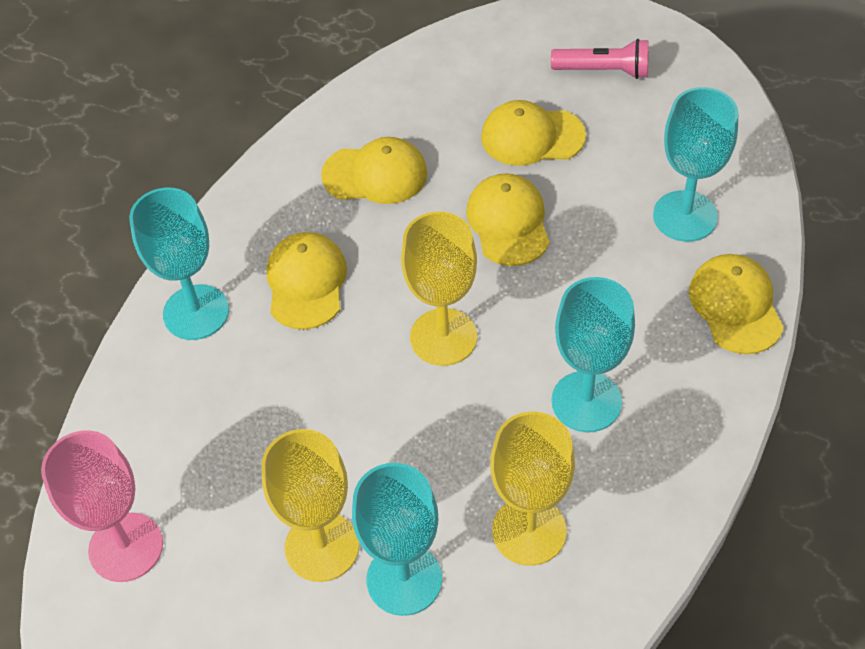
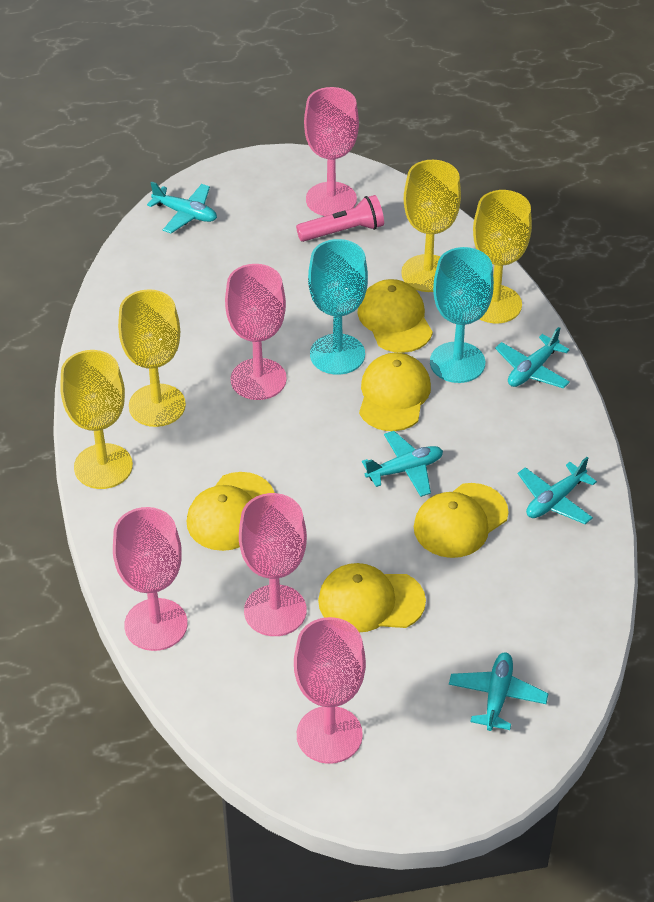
pink goblet: [41,430,163,582] = 1 -> [113,507,187,651] [225,264,287,400] [239,493,307,636] [294,617,366,764] [304,87,359,216] = 5
turquoise goblet: [129,188,229,340] [352,463,442,616] [552,277,635,432] [653,87,739,242] = 4 -> [308,239,368,375] [430,247,494,383] = 2
turquoise plane: none = 0 -> [147,181,217,233] [362,431,443,497] [449,652,549,731] [495,327,570,388] [518,457,597,524] = 5
yellow goblet: [261,429,359,582] [401,211,477,366] [490,412,575,566] = 3 -> [60,350,133,489] [118,289,186,427] [401,160,461,292] [473,190,532,323] = 4

